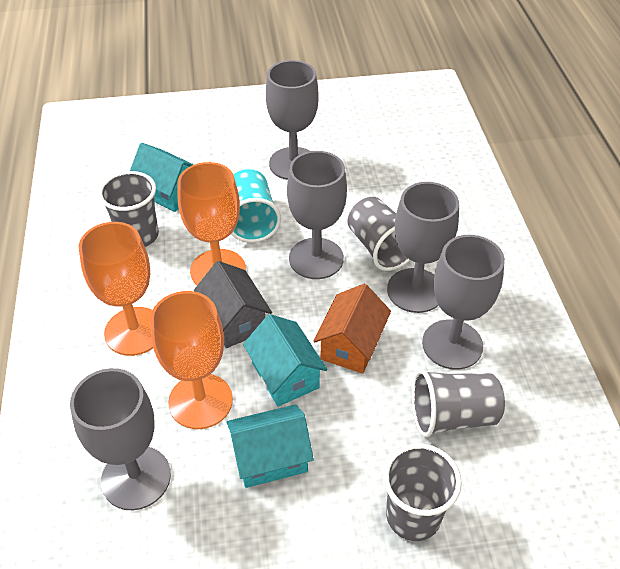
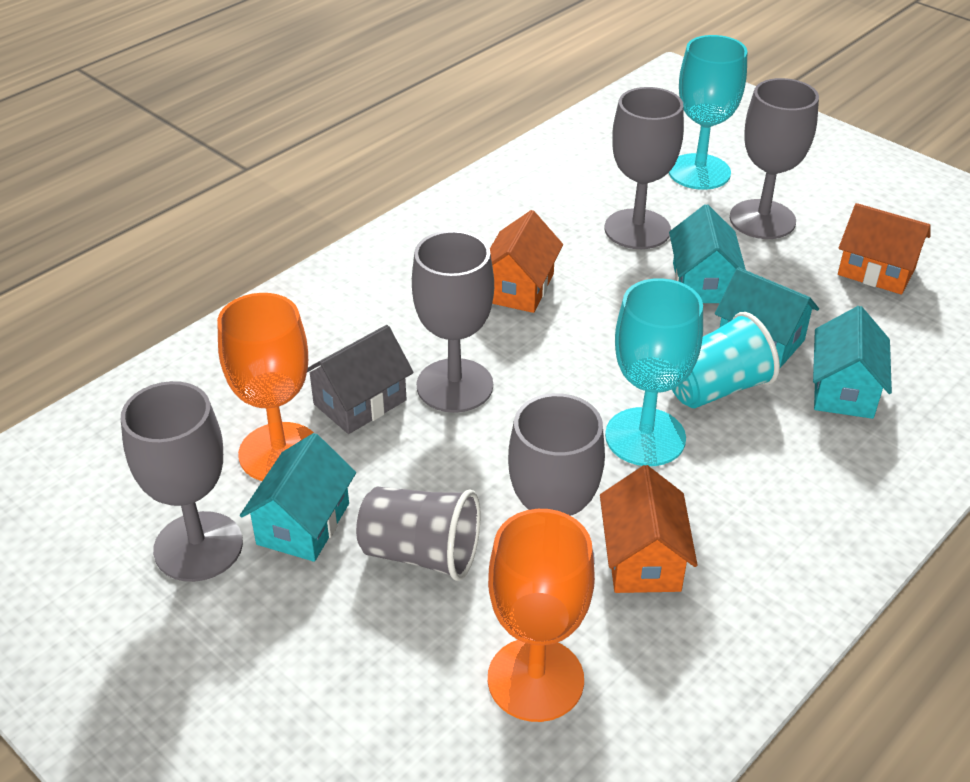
grey cup: [98,171,159,247] [348,197,410,271] [383,444,462,541] [412,369,505,437] = 4 -> [356,487,481,581] = 1
orange goblet: [79,222,153,356] [150,291,233,429] [178,162,246,285] = 3 -> [217,293,314,481] [488,509,595,722] = 2
orange house: [313,284,391,374] = 1 -> [490,210,563,313] [600,465,697,593] [838,203,931,295] = 3
turquoise goblet: none = 0 -> [605,278,703,466] [669,35,747,190] = 2
turquoise house: [130,143,194,212] [227,404,314,488] [243,314,327,407] = 3 -> [240,433,356,562] [669,204,746,303] [715,267,819,368] [813,306,892,419] = 4

